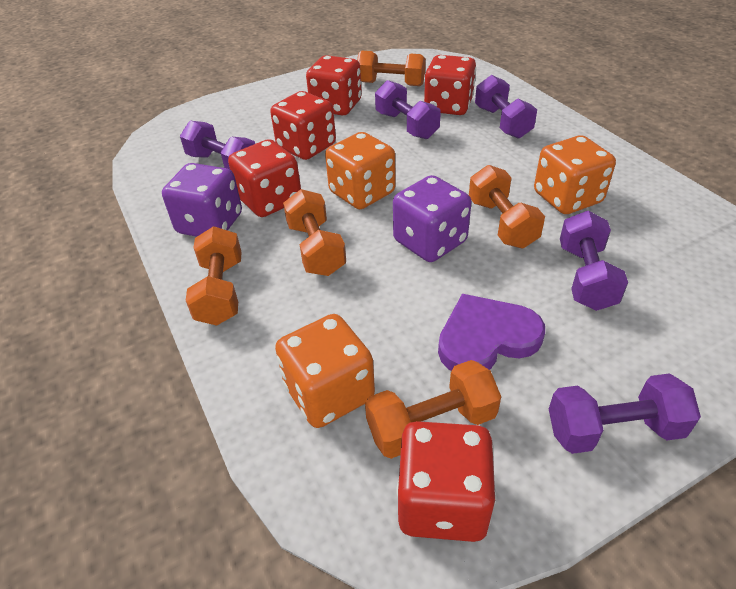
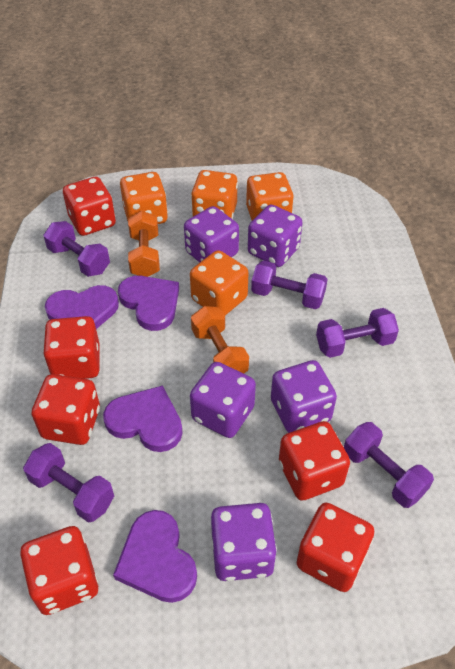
orange dice: [275,314,375,428] [325,132,396,209] [534,135,616,214] = 3 -> [120,172,168,224] [190,250,249,315] [191,170,238,219] [246,172,294,220] = 4
orange dumbbell: [186,226,242,326] [283,189,346,276] [357,51,426,86] [365,360,501,459] [469,165,545,248] = 5 -> [128,211,160,277] [191,306,249,373] = 2
purple dice: [162,163,242,237] [393,175,472,262] = 2 -> [184,206,239,262] [190,362,256,438] [211,503,277,581] [248,204,303,267] [271,360,337,433] = 5
purple heart: [438,294,545,371] = 1 -> [45,285,119,329] [103,385,183,452] [113,510,197,603] [118,276,179,331] = 4
red dice: [228,139,301,217] [270,91,336,160] [306,55,362,116] [396,421,496,542] [424,55,476,115] = 5 -> [20,526,98,615] [32,374,100,445] [43,316,100,379] [63,177,116,236] [279,421,350,501] [297,503,374,592] = 6

